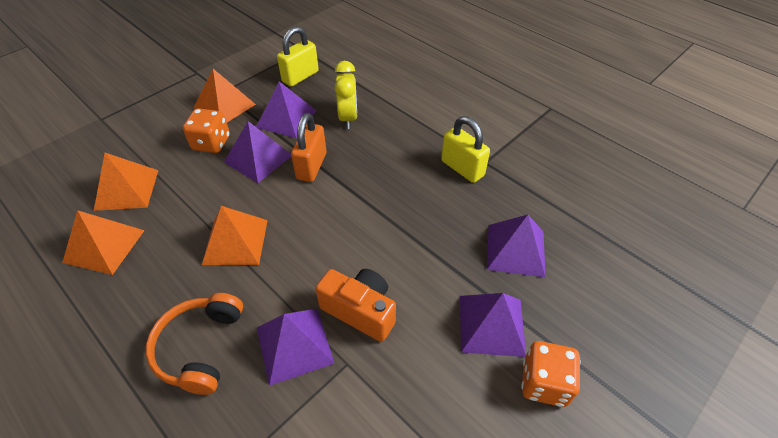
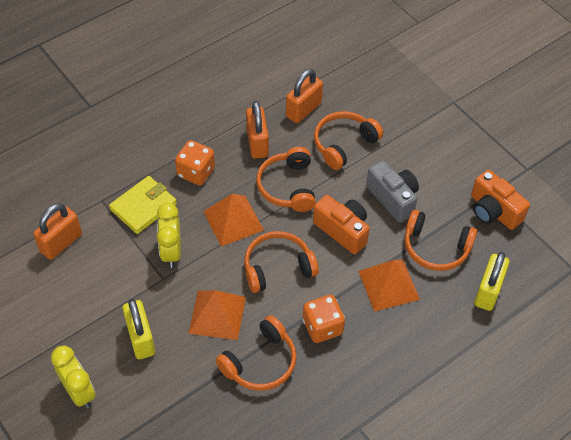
grey camera: none = 0 -> [366,161,419,222] = 1
orange camera: [315,269,396,342] = 1 -> [313,195,370,254] [471,170,530,230] = 2
orange headphones: [146,293,243,395] = 1 -> [215,315,297,391] [244,231,319,293] [256,147,316,212] [314,111,383,170] [405,210,477,271] = 5
orange padlock: [291,113,327,182] = 1 -> [33,203,82,260] [246,101,269,159] [286,69,323,123] = 3
orange pyramid: [62,210,145,275] [94,153,159,211] [194,69,256,122] [202,206,268,265] = 4 -> [188,290,246,340] [203,194,264,247] [358,260,420,312] = 3
purple pyramid: [224,121,291,183] [256,81,316,138] [257,309,335,386] [460,293,526,357] [487,215,546,278] = 5 -> none = 0
yellow clock: [334,61,357,129] = 1 -> [51,346,95,409] [157,203,181,268] = 2
yellow wallet: none = 0 -> [109,176,177,234] = 1

